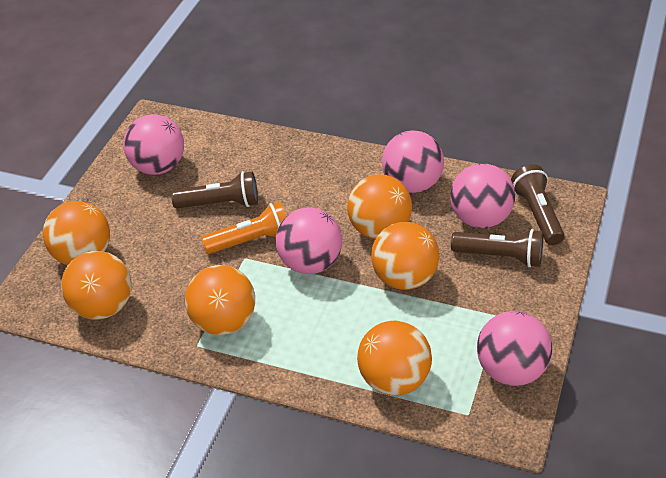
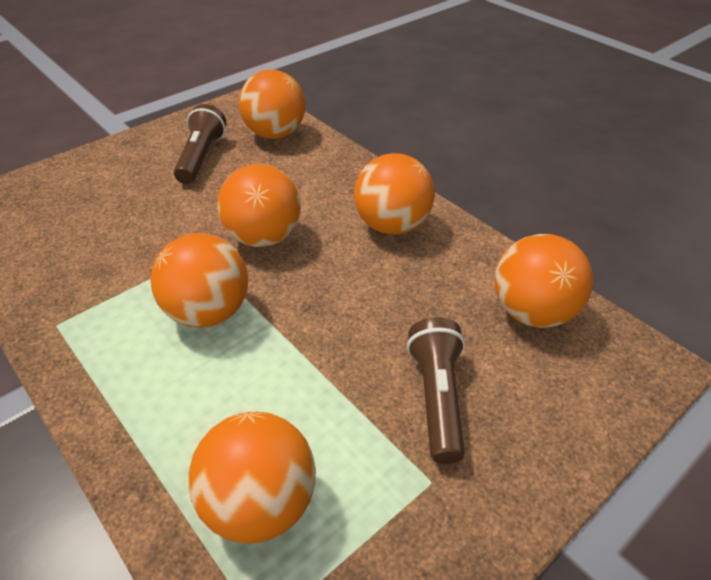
brown flashlight: [171,171,258,209] [451,229,543,267] [511,164,565,245] = 3 -> [174,104,226,184] [407,317,465,464] = 2
orange flashlight: [201,202,286,254] = 1 -> none = 0
pink ball: [123,114,184,175] [276,207,342,274] [382,130,444,193] [450,164,515,228] [477,311,552,386] = 5 -> none = 0

